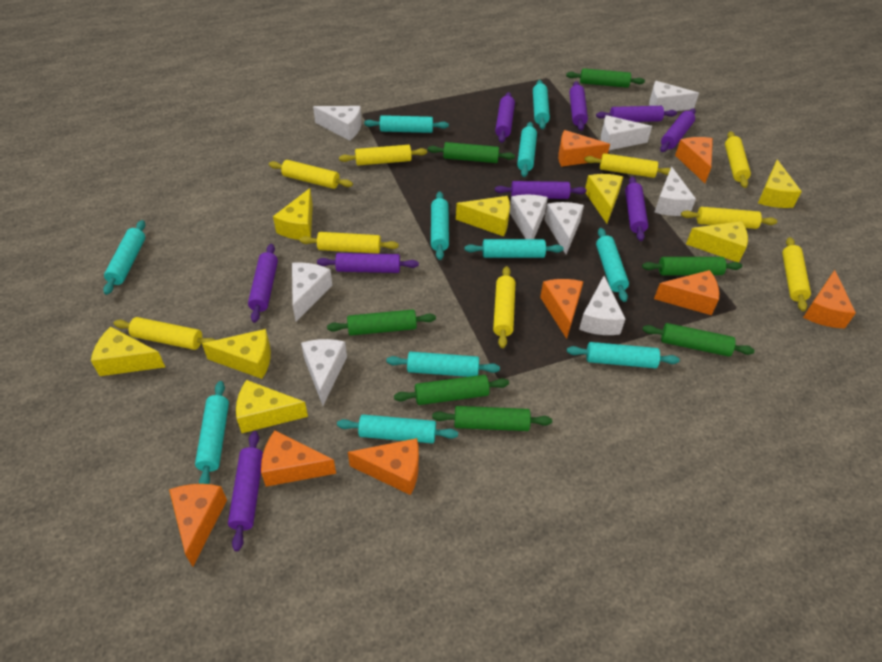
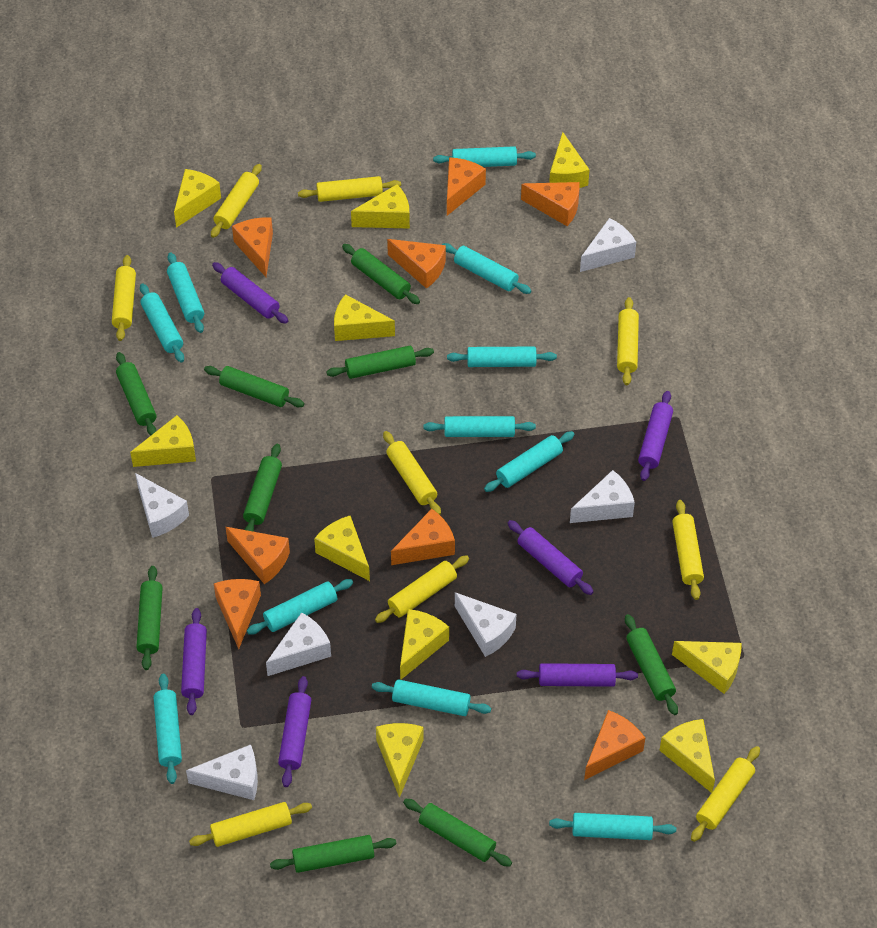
green rolling pin: [327,309,436,336] [394,375,509,405] [428,142,515,163] [432,406,552,431] [566,68,645,88] [642,257,742,275] [642,323,755,357] = 7 -> [116,352,156,435] [136,566,163,670] [204,366,305,407] [243,444,282,532] [270,835,396,873] [326,346,434,379] [342,244,420,304] [403,799,512,867] [625,614,678,715] = 9
purple rolling pin: [228,431,263,551] [248,244,278,323] [317,253,419,273] [495,92,515,143] [495,181,587,199] [569,81,588,131] [596,106,677,122] [625,176,648,241] [660,108,696,152] = 9 -> [181,608,207,715] [212,262,288,324] [278,676,311,787] [508,520,594,595] [517,663,638,687] [638,391,673,481] = 6
white cheese: [292,262,332,321] [301,339,347,406] [313,106,362,141] [509,195,548,239] [544,202,584,255] [579,276,625,335] [601,115,652,150] [649,81,699,111] [654,167,696,216] = 9 -> [135,473,189,538] [186,745,258,800] [266,612,331,676] [455,592,517,657] [570,470,635,523] [580,218,636,272] = 6
yellow cheese: [91,327,165,376] [202,329,271,379] [236,380,308,433] [273,188,313,240] [456,196,510,237] [585,174,623,224] [686,221,748,262] [758,160,802,208] = 8 -> [130,415,196,467] [174,169,221,228] [314,516,370,581] [334,294,395,341] [351,184,410,229] [376,723,424,798] [400,609,449,680] [549,132,589,188] [659,719,715,793] [672,641,742,694] = 10

